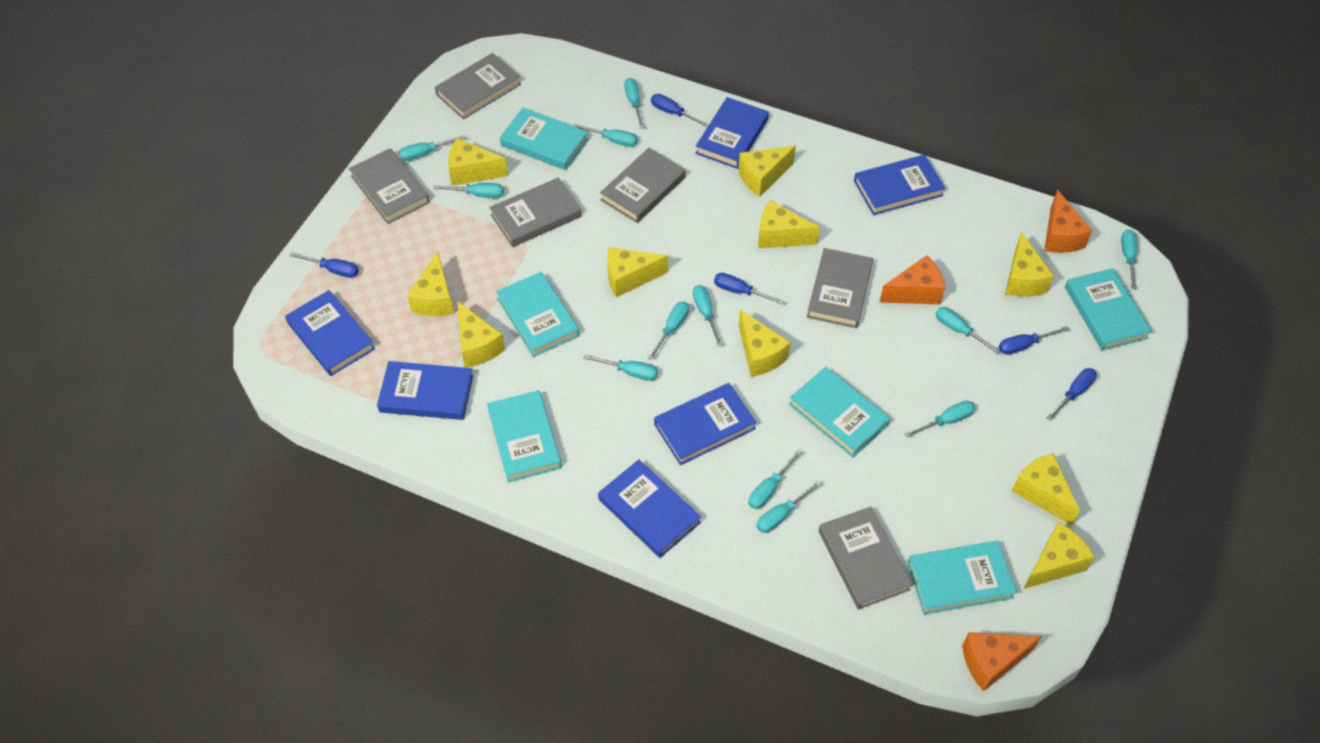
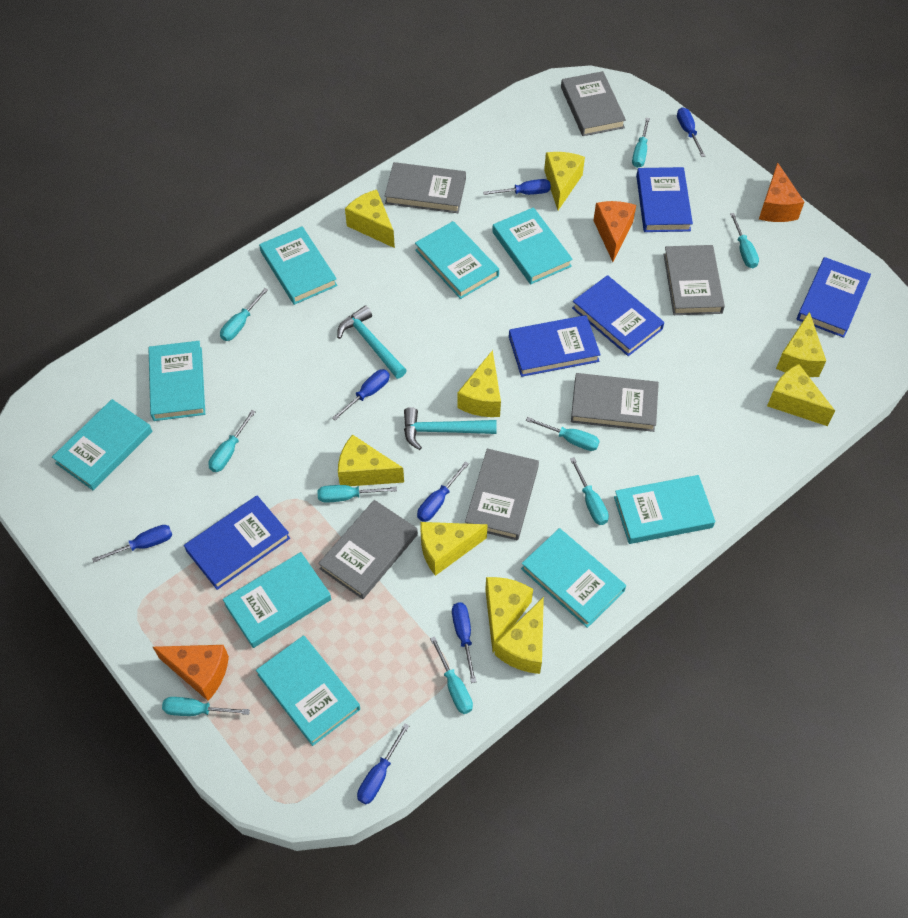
blue book: [285,290,375,376] [377,361,473,420] [598,459,701,558] [654,383,756,465] [695,97,769,169] [854,155,945,215] = 6 -> [184,496,290,590] [509,315,601,377] [572,275,664,356] [636,167,693,232] [797,257,871,338] = 5
blue screwdriver: [290,252,359,278] [651,94,709,127] [714,273,785,305] [999,326,1069,355] [1046,368,1097,421] = 5 -> [92,525,172,563] [332,369,390,421] [357,724,409,804] [417,461,469,522] [452,602,476,683] [483,179,551,195] [677,107,705,157] = 7
turquoise book: [487,390,562,482] [496,272,579,357] [500,107,588,170] [789,367,890,457] [907,541,1017,615] [1065,268,1152,351] = 6 -> [52,399,152,490] [149,341,205,421] [223,552,331,648] [256,635,360,746] [259,226,338,305] [415,221,499,299] [492,207,573,284] [521,528,626,628] [614,475,715,544] = 9
turquoise hammer: none = 0 -> [337,305,407,379] [404,407,497,450] = 2
turquoise screwdriver: [399,135,466,161] [433,183,504,198] [573,124,638,147] [583,354,658,381] [624,78,644,128] [648,302,689,360] [693,285,723,347] [748,449,802,509] [756,480,822,533] [904,401,975,437] [936,307,1001,355] [1121,229,1138,289] = 12 -> [162,697,250,716] [208,410,256,472] [220,288,268,341] [317,485,397,503] [430,636,473,714] [526,417,600,451] [570,457,609,525] [632,118,650,168] [730,213,759,268] = 9
yellow cheese: [407,251,454,316] [448,138,508,186] [457,301,505,368] [607,247,668,297] [738,146,796,197] [739,310,791,377] [758,200,820,248] [1005,232,1054,297] [1012,453,1080,525] [1023,522,1095,589] = 10 -> [338,434,404,486] [345,190,395,248] [420,522,488,576] [458,350,501,417] [485,577,533,653] [495,597,544,674] [544,152,585,210] [767,364,835,426] [776,311,826,377] = 9

